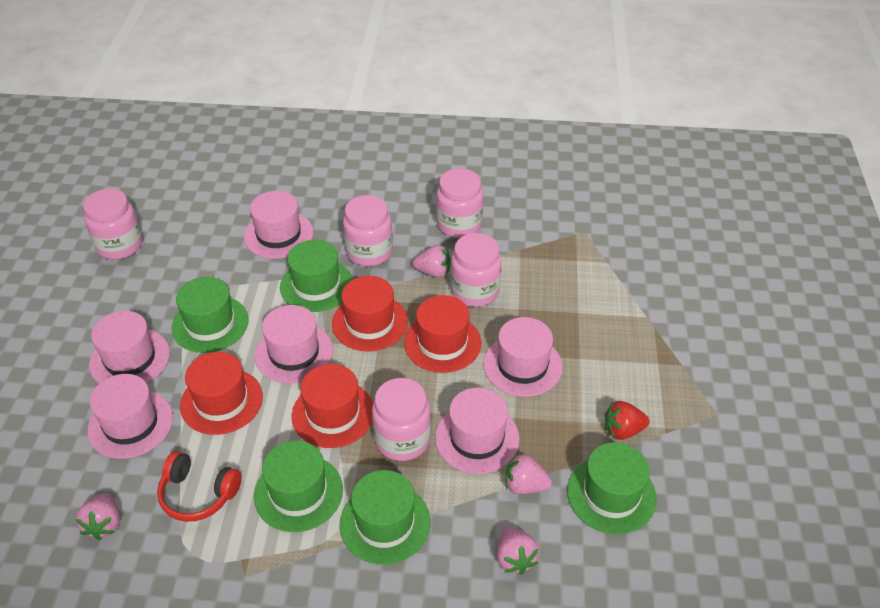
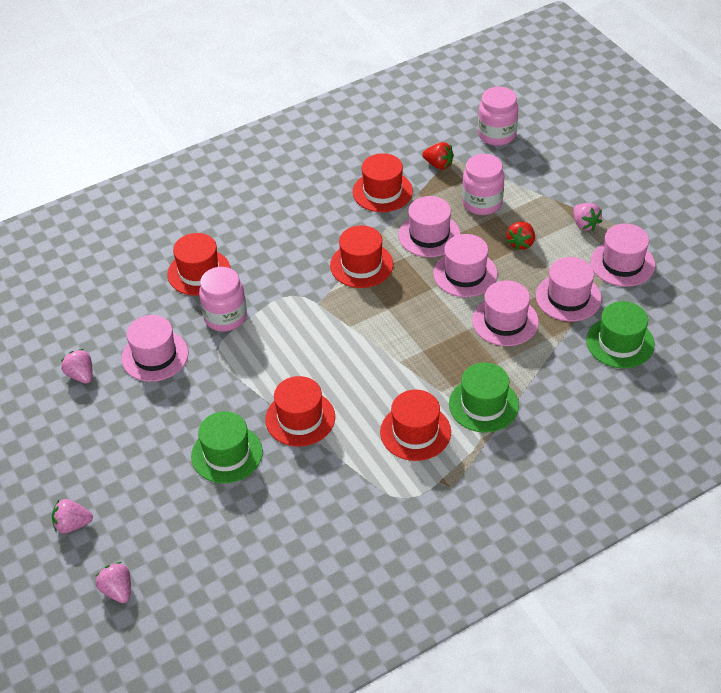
green hat: [171,277,249,353] [254,441,343,532] [280,240,353,312] [339,470,430,565] [567,442,657,534] = 5 -> [191,411,263,483] [449,362,519,433] [586,301,655,368] = 3
pink jar: [83,189,143,260] [343,195,393,266] [372,378,431,461] [436,168,483,238] [450,233,502,307] = 5 -> [199,267,247,332] [462,154,504,215] [478,87,518,146] = 3
red hat: [180,352,263,435] [292,364,373,448] [332,276,408,352] [404,295,481,373] = 4 -> [167,233,231,296] [265,376,335,447] [330,225,393,288] [353,153,413,212] [380,389,451,461] = 5
red headphones: [157,451,242,522] = 1 -> none = 0
red strawberry: [605,401,650,440] = 1 -> [423,142,454,170] [507,222,535,250] = 2

